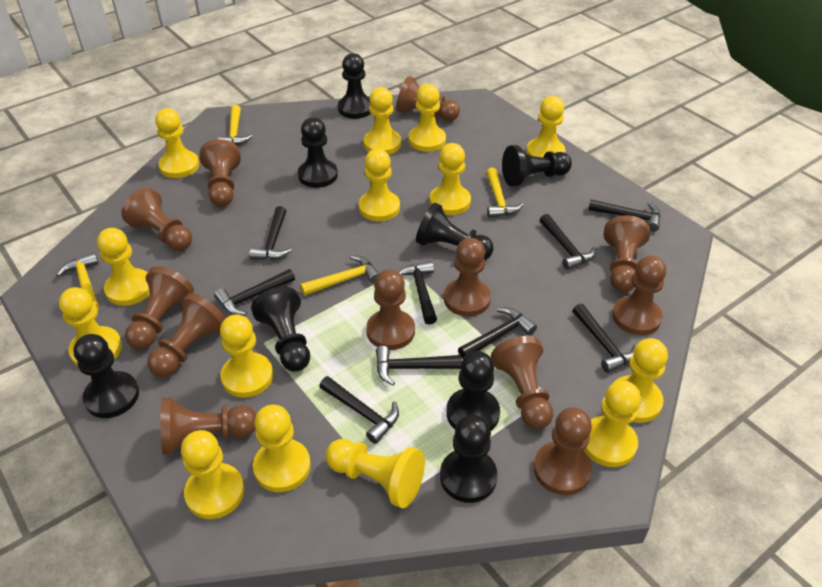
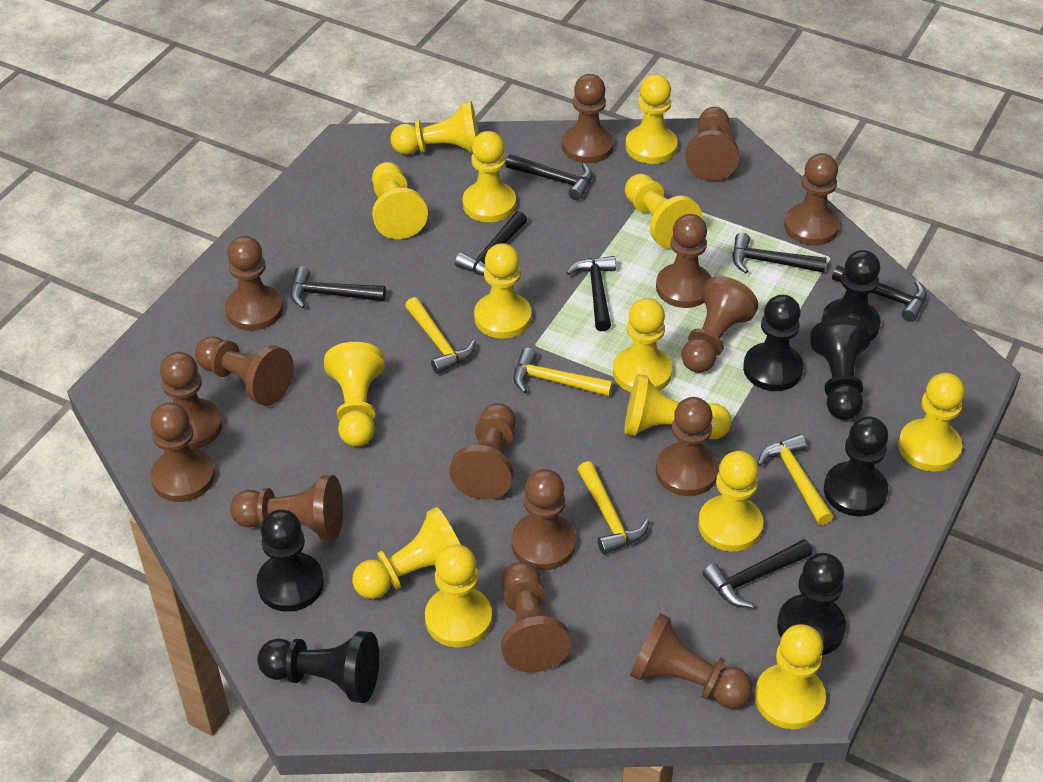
black hammer: [214,269,295,316] [249,206,292,260] [319,376,399,444] [376,346,462,385] [398,261,437,325] [458,308,537,359] [540,214,596,270] [572,304,637,373] [588,200,660,232] = 9 -> [290,266,386,308] [455,211,527,276] [506,154,592,200] [566,256,616,331] [703,539,813,608] [732,233,827,273] [832,265,927,322] = 7
black pawn: [73,334,139,418] [251,287,310,371] [298,117,338,188] [338,53,371,119] [416,203,494,260] [440,415,498,503] [446,351,500,431] [502,145,572,186] = 8 -> [257,510,324,612] [257,631,379,703] [743,295,803,391] [777,553,846,655] [810,317,871,420] [822,250,881,341] [824,416,888,516] = 7
brown pawn: [122,187,192,251] [125,266,194,349] [147,293,226,377] [160,397,257,455] [200,139,241,207] [366,269,415,350] [396,76,460,121] [444,238,491,317] [491,336,553,429] [534,407,592,495] [604,215,650,292] [612,256,666,335] = 12 -> [150,402,215,502] [160,352,222,449] [195,337,294,406] [225,236,283,331] [230,475,343,540] [449,403,516,500] [501,562,571,672] [511,469,576,570] [562,74,614,163] [630,613,753,709] [656,214,712,308] [656,397,719,496] [681,276,759,373] [685,107,739,181] [784,153,840,245] = 15

